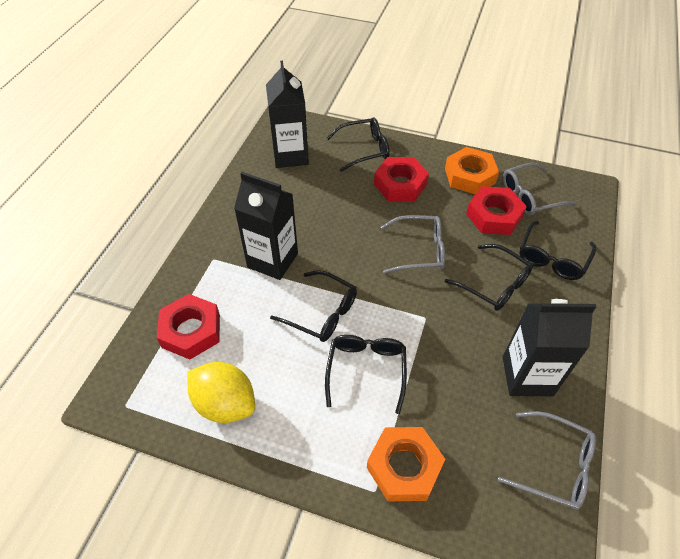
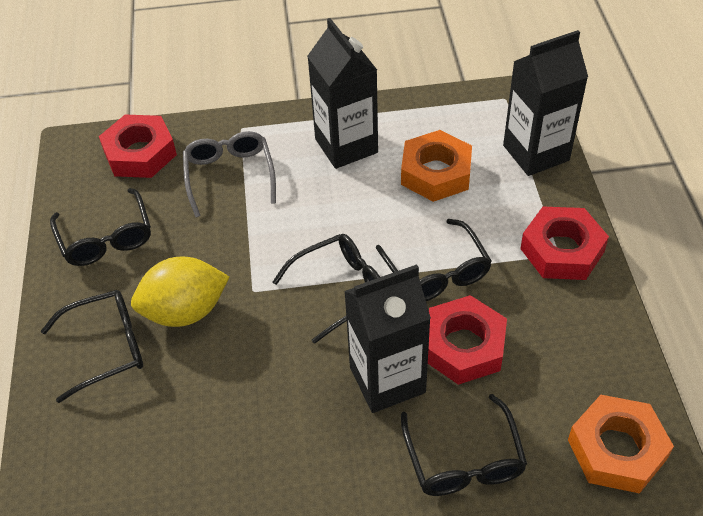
grey glasses: [381,215,445,274] [498,411,596,510] [503,163,577,216] = 3 -> [183,131,276,217] = 1

